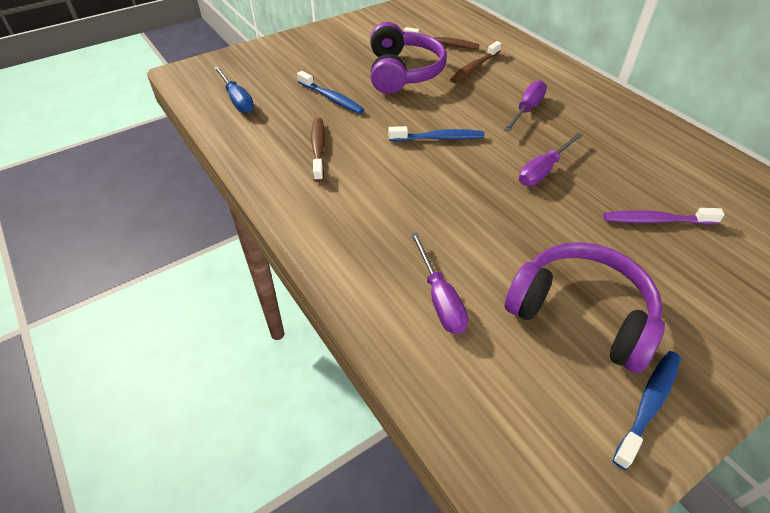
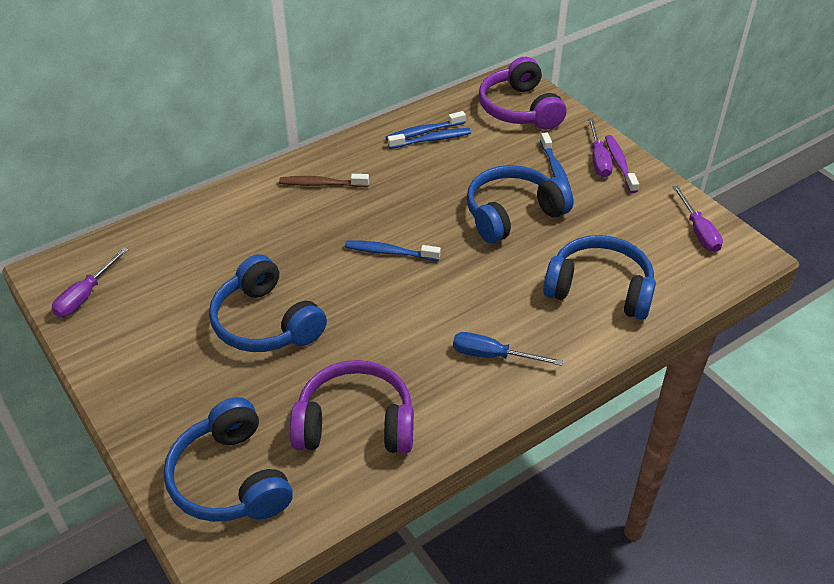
blue headphones: none = 0 -> [164,397,293,522] [209,254,327,352] [467,165,574,243] [543,235,656,320] = 4
blue toothbrush: [297,71,364,114] [388,126,484,141] [612,351,681,470] = 3 -> [345,241,441,261] [386,111,466,142] [388,128,471,149] [540,132,571,189] = 4
brown toothbrush: [311,118,325,182] [404,27,479,49] [450,41,502,83] = 3 -> [279,174,369,187] = 1

